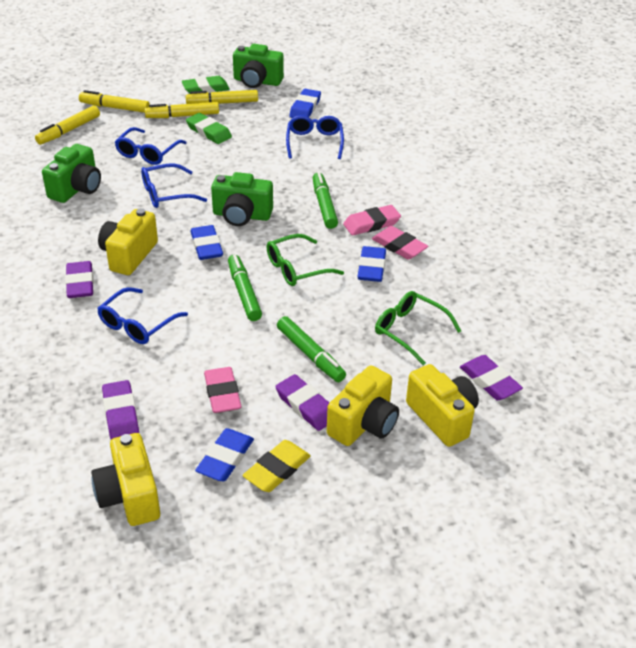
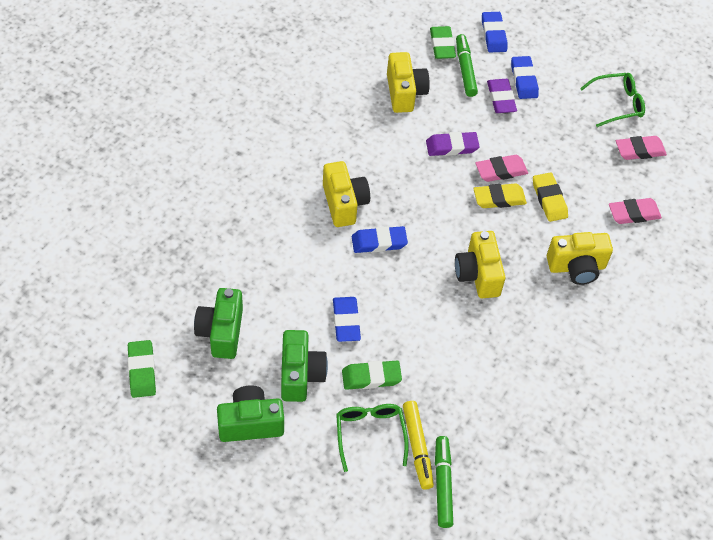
blue glasses: [97,287,188,344] [115,127,186,165] [141,163,207,208] [286,115,344,159] = 4 -> none = 0
green eraser: [182,76,230,94] [186,113,232,144] = 2 -> [128,340,156,398] [342,361,402,390] [430,26,456,59] = 3
green marker: [228,255,262,321] [277,316,346,382] [313,172,338,229] = 3 -> [435,436,453,528] [456,34,478,97] = 2
purple eraser: [65,261,94,298] [102,380,139,440] [275,374,329,431] [460,355,523,400] = 4 -> [426,132,480,156] [487,79,517,113] = 2
yellow eraser: [243,440,311,492] = 1 -> [473,183,527,208] [533,172,568,222] = 2
yellow marker: [35,106,100,145] [79,90,150,113] [145,102,219,118] [186,90,258,104] = 4 -> [403,401,434,490] = 1

